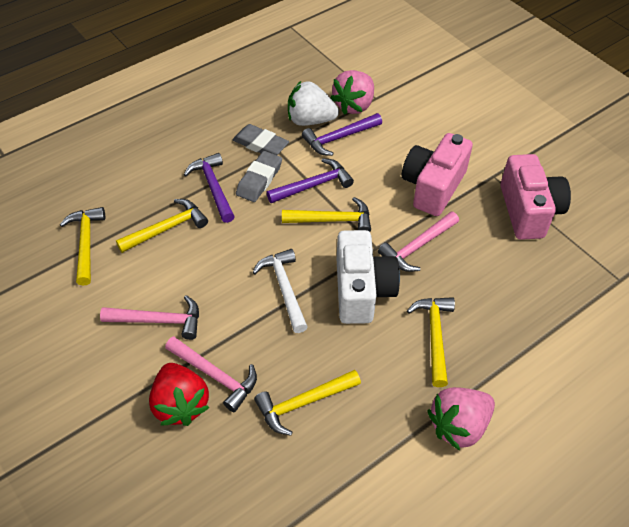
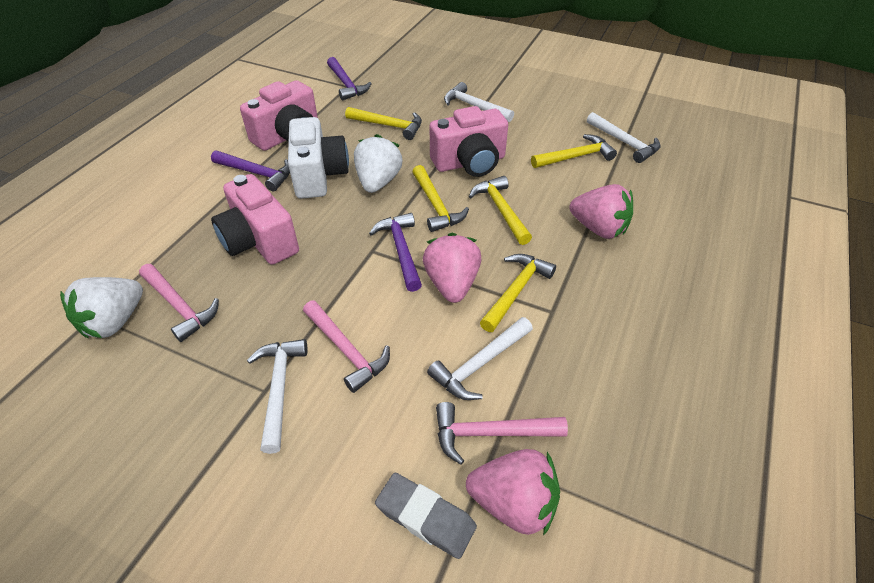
grey eraser: [233,124,289,155] [236,151,282,202] = 2 -> [375,473,477,559] = 1
pink camera: [402,133,473,216] [500,154,571,240] = 2 -> [211,174,299,265] [240,80,318,151] [430,106,508,177] = 3
pink strawberry: [331,70,374,115] [427,387,495,451] = 2 -> [423,233,481,303] [466,449,560,536] [570,184,633,239] = 3
red strawberry: [149,363,210,426] = 1 -> none = 0
white hammer: [252,249,308,333] = 1 -> [247,339,307,454] [427,317,533,400] [444,82,514,122] [587,112,661,163] = 4
white strawberry: [288,81,339,126] = 1 -> [60,277,143,338] [354,134,403,193] = 2

